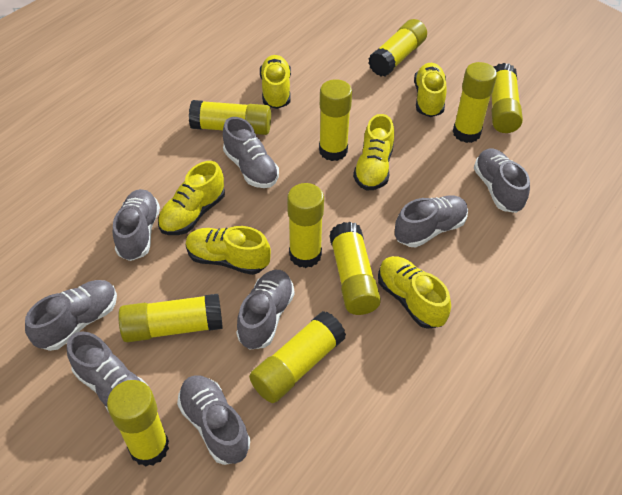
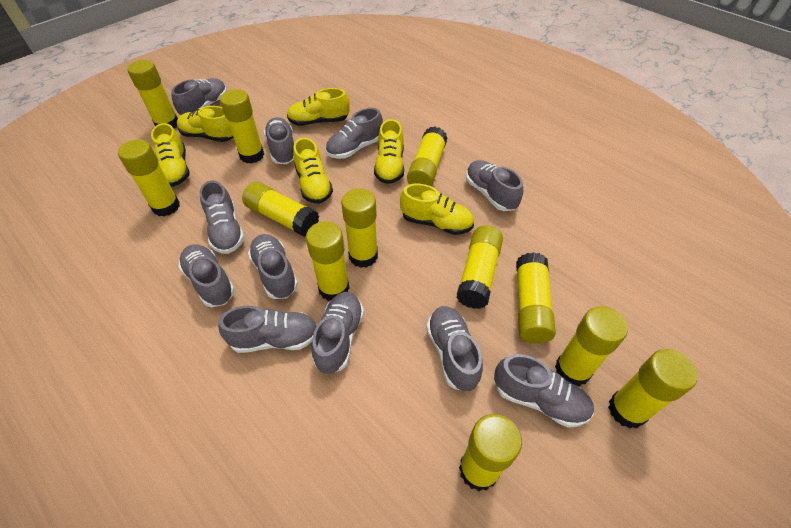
grey shoe: [25,280,117,351] [67,331,148,411] [113,189,160,261] [177,375,250,465] [223,117,279,188] [236,270,295,350] [395,195,468,247] [474,149,530,213] = 8 -> [171,78,227,115] [178,245,235,307] [199,180,245,254] [218,306,316,353] [248,234,298,299] [264,117,294,164] [312,292,364,374] [325,108,383,159] [426,306,483,391] [466,160,523,211] [494,354,594,428] = 11
yellow glue stick: [107,380,169,467] [118,294,223,342] [189,100,271,135] [249,311,346,403] [287,183,324,268] [319,79,352,161] [329,222,381,315] [369,19,427,76] [453,62,497,143] [491,63,523,133] = 10 -> [118,139,180,217] [127,60,178,128] [220,89,264,164] [242,182,319,237] [306,222,350,301] [341,188,378,268] [407,127,448,186] [456,225,503,309] [459,414,522,491] [516,252,556,343] [555,306,628,387] [608,349,698,429] = 12

